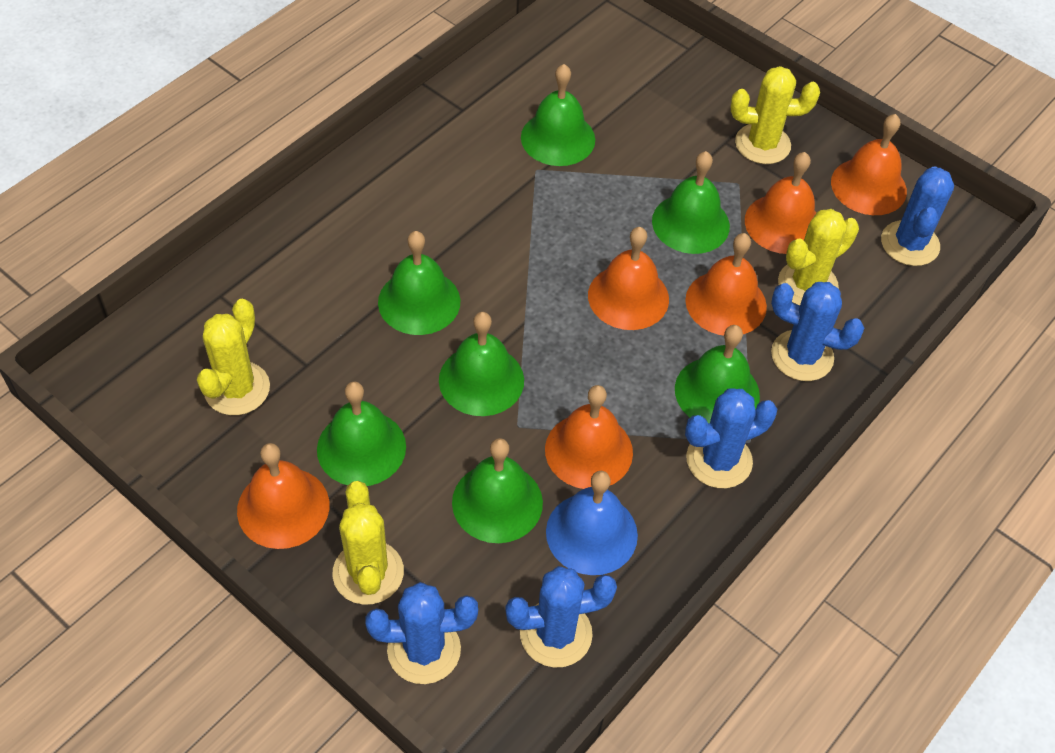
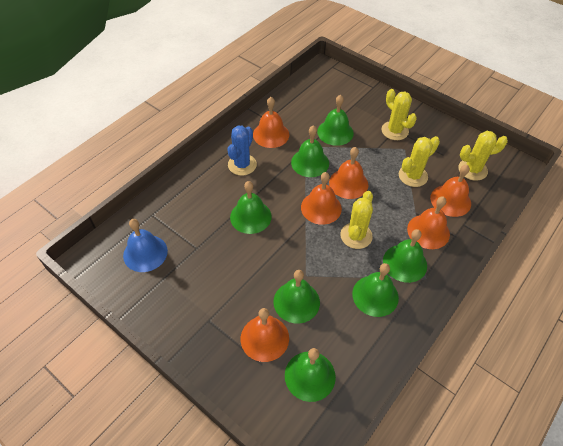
blue cactus: [365,582,478,684] [505,566,617,667] [685,388,777,488] [771,282,864,381] [881,166,954,266] = 5 -> [227,126,257,175] = 1

